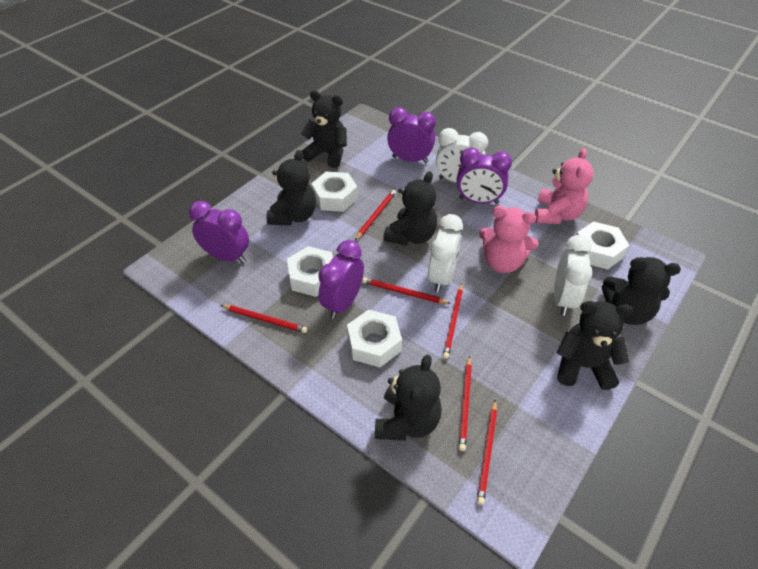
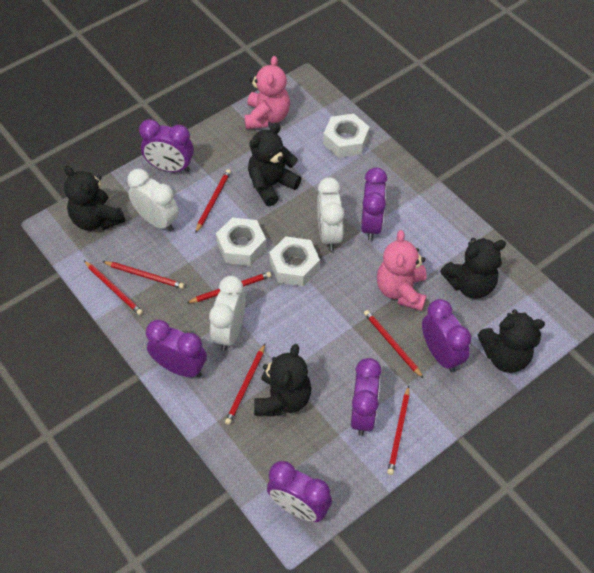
black teddy bear: [267,150,316,226] [301,90,347,168] [375,355,442,441] [383,171,437,246] [557,301,633,390] [602,257,681,325] = 6 -> [64,165,125,230] [248,123,302,206] [254,344,311,416] [440,238,506,299] [477,309,545,373] = 5
purple clock: [189,201,249,263] [318,240,364,319] [387,107,436,163] [457,148,512,204] = 4 -> [139,119,194,172] [146,320,207,378] [267,461,332,522] [351,358,382,436] [361,167,387,241] [422,299,471,372] = 6
red pencil: [221,305,308,333] [355,190,396,240] [362,277,451,304] [443,283,463,359] [459,356,472,451] [477,399,497,505] = 6 -> [84,261,143,315] [102,261,184,289] [187,272,271,303] [195,169,231,233] [225,344,265,425] [364,310,424,379] [387,386,410,475] = 7
white nut: [287,246,333,297] [311,172,358,212] [347,310,402,367] [577,221,629,270] = 4 -> [216,217,267,266] [269,236,320,286] [323,114,370,158] = 3

